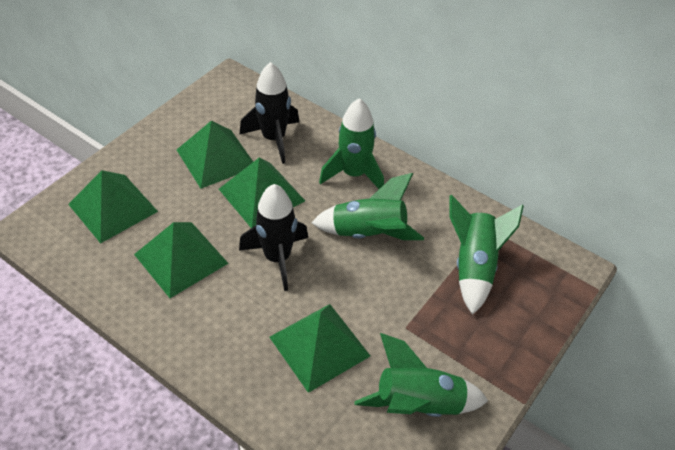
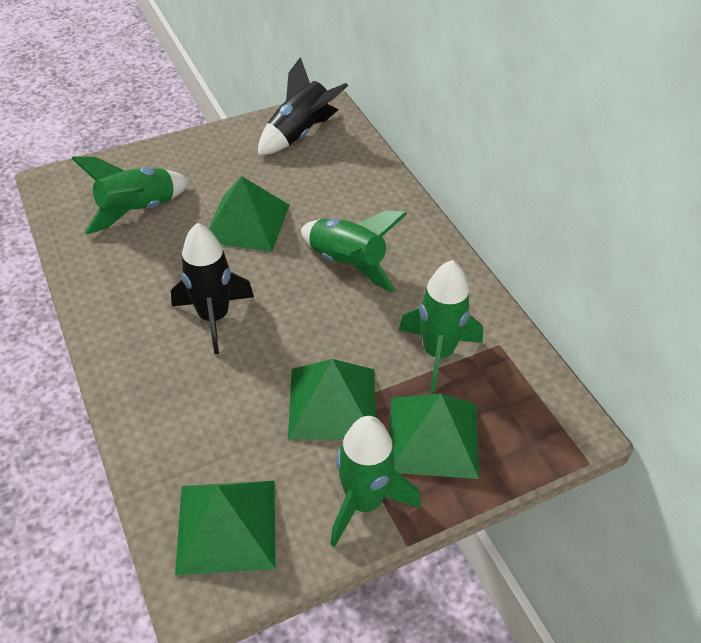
green pyramid: [68,170,158,244] [134,222,229,298] [177,120,253,189] [219,158,305,228] [269,304,370,393] = 5 -> [175,481,276,575] [208,176,289,252] [288,359,376,440] [390,394,479,479] = 4

